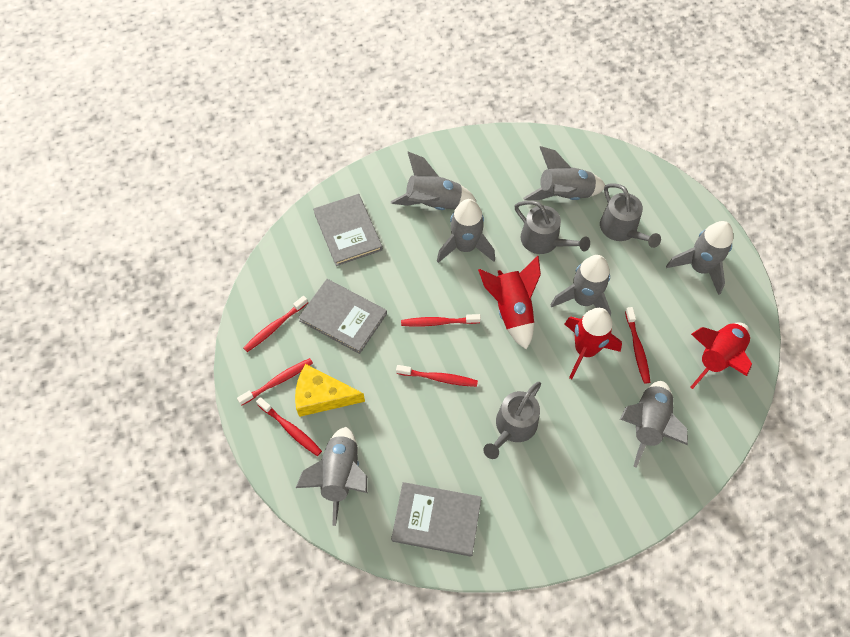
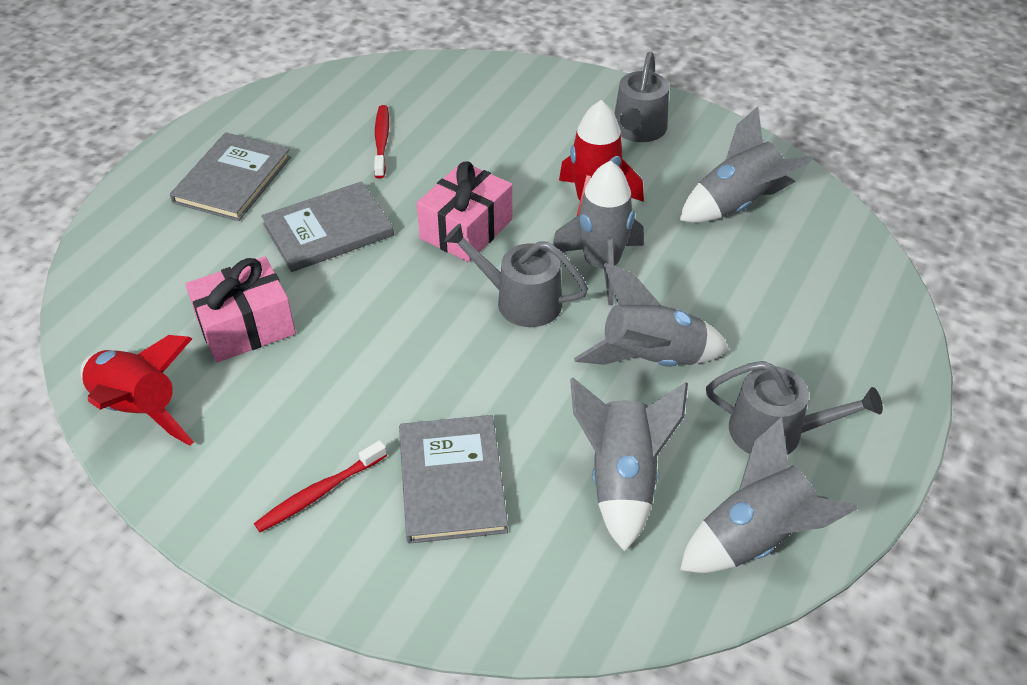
grey rocket: [296,427,368,526] [391,152,476,210] [437,199,495,263] [523,146,605,200] [551,255,611,317] [620,381,688,468] [666,221,733,295] = 7 -> [553,160,644,305] [570,378,688,552] [574,263,729,367] [679,106,813,223] [680,417,858,573] = 5
pink gift: none = 0 -> [186,256,296,363] [417,162,512,262] = 2
red rocket: [478,256,541,350] [565,308,622,379] [691,323,752,389] = 3 -> [80,335,194,446] [559,100,644,216] = 2
red toothbrush: [237,358,313,405] [243,296,308,352] [256,397,322,456] [396,365,478,387] [401,314,481,327] [625,307,650,384] = 6 -> [254,440,387,532] [374,105,389,179] = 2
yellow cheese: [295,364,365,417] = 1 -> none = 0

